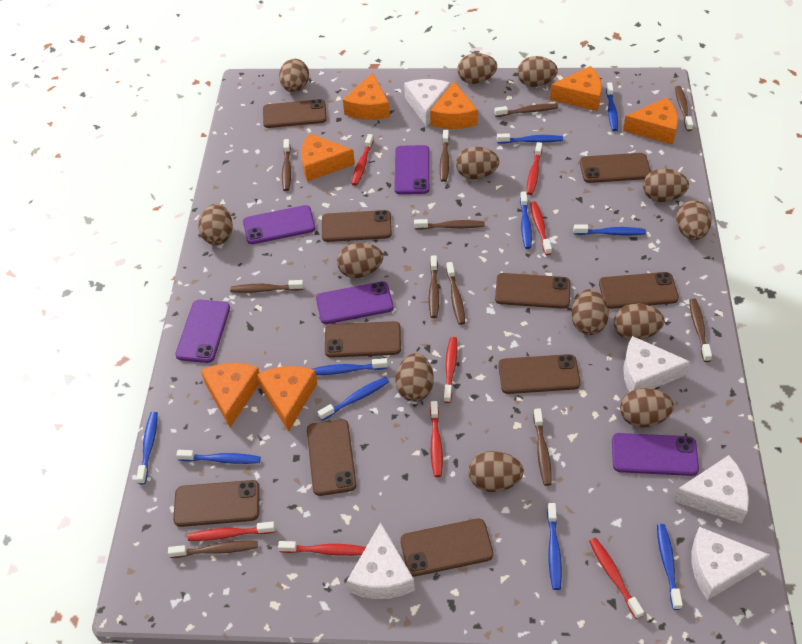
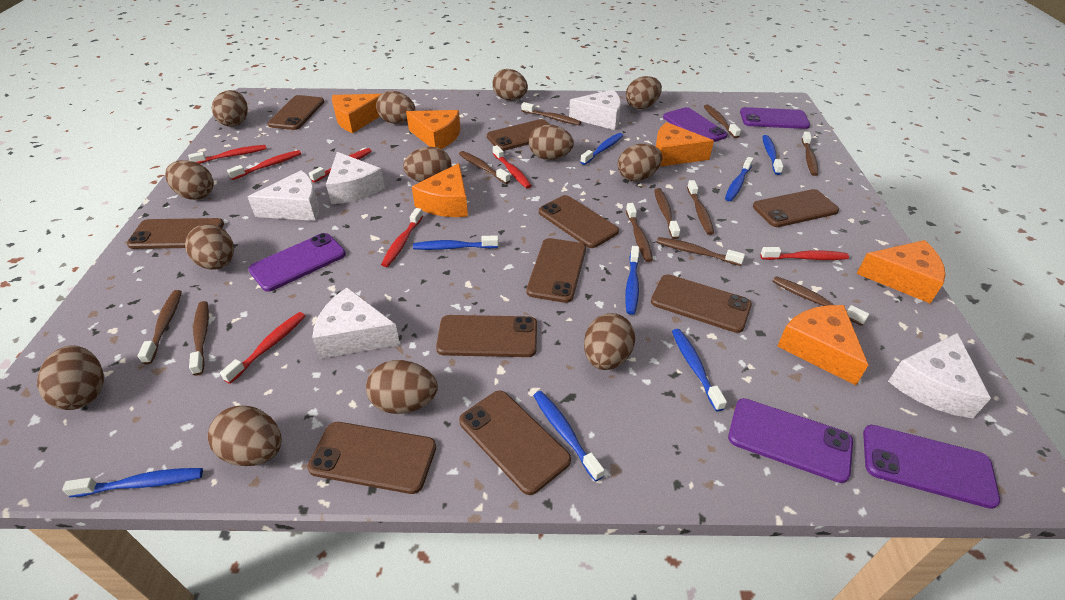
blue toothbrush: [136,412,158,484] [176,450,260,464] [312,358,388,375] [318,377,389,421] [497,133,563,144] [520,192,532,249] [547,503,562,590] [573,224,646,235] [606,82,618,131] [657,524,683,610] = 10 -> [62,468,203,497] [413,235,499,250] [533,391,604,482] [580,133,623,165] [625,246,639,315] [672,329,727,411] [725,157,754,201] [762,135,784,175] = 8
orange cheese: [201,363,260,427] [257,366,317,432] [301,133,355,182] [343,73,390,120] [430,82,478,129] [550,66,602,111] [623,98,678,145] = 7 -> [332,94,381,133] [406,110,460,149] [412,163,468,217] [656,122,714,167] [777,305,868,385] [857,240,946,304] = 6
red toothbrush: [188,522,275,541] [278,541,366,556] [352,134,374,186] [430,401,443,477] [443,337,458,403] [527,142,542,195] [530,201,552,255] [589,538,644,619] = 8 -> [188,145,267,164] [220,312,305,384] [227,150,301,180] [309,148,372,183] [381,208,423,267] [493,145,532,189] [760,247,849,260] = 7

